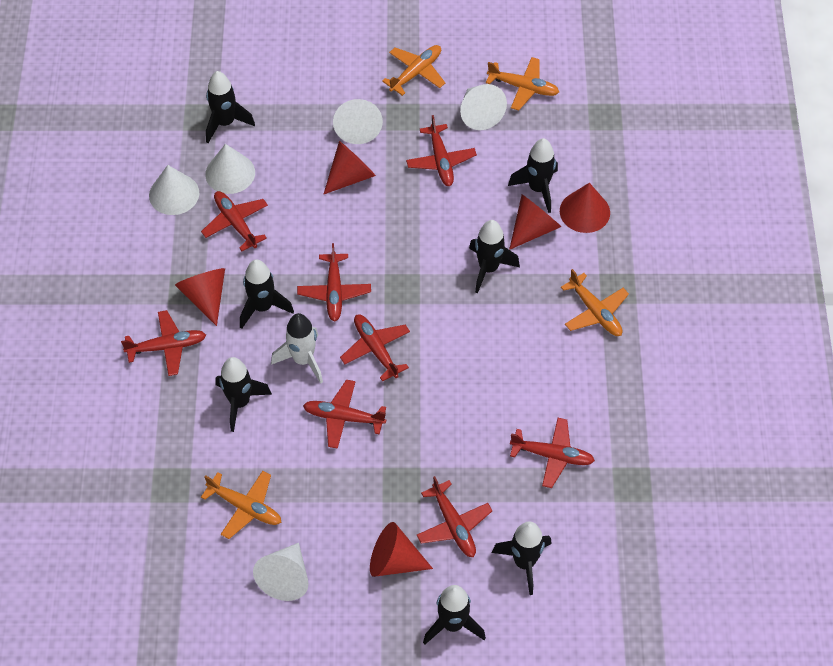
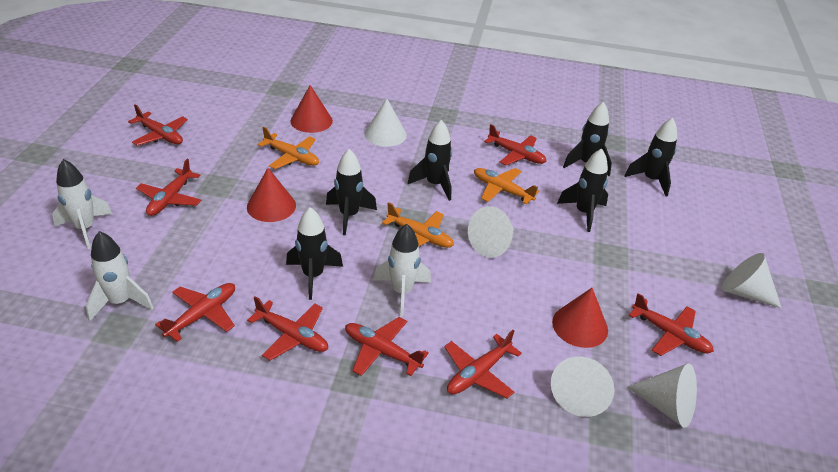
black rocket: [206,71,255,143] [215,357,272,432] [240,259,294,329] [423,585,486,645] [469,220,520,293] [492,521,552,595] [508,138,558,213] = 7 -> [286,207,343,300] [326,149,377,235] [407,120,452,201] [557,148,608,232] [563,102,612,176] [624,118,677,196] = 6
orange plane: [201,471,282,539] [382,45,445,96] [486,57,559,110] [561,269,629,336] = 4 -> [257,127,319,169] [382,202,454,248] [474,168,539,204] = 3
red cone: [175,268,225,326] [324,141,376,194] [370,522,433,577] [509,195,561,250] [560,183,610,233] = 5 -> [247,168,296,222] [291,85,333,133] [552,288,608,348] = 3
white rocket: [271,313,323,384] = 1 -> [52,159,112,249] [86,231,154,321] [374,224,431,317] = 3

